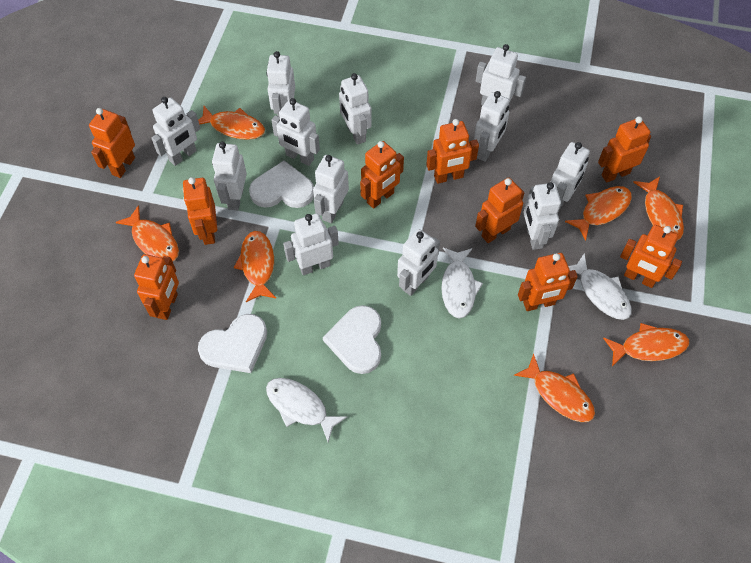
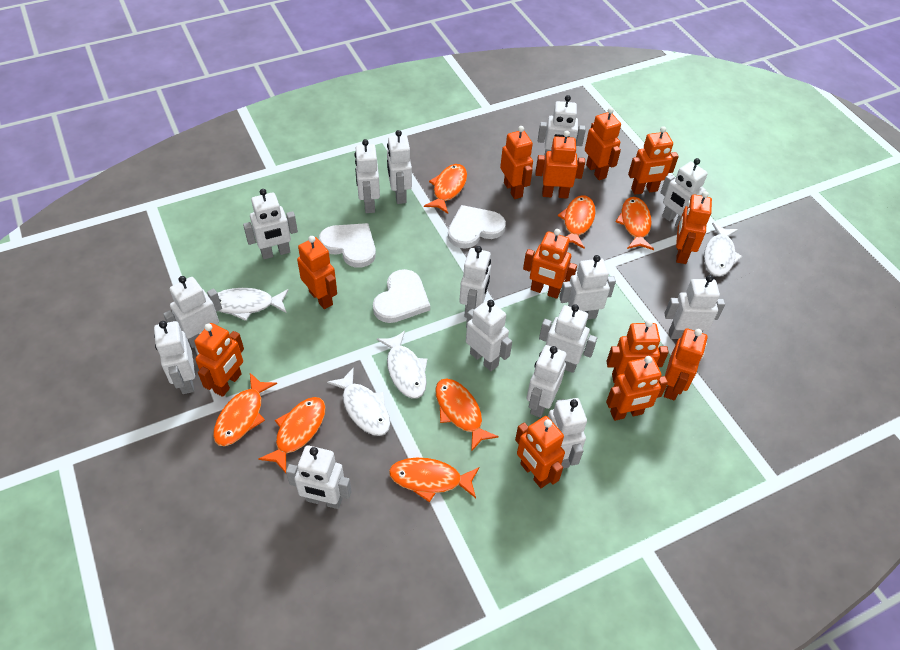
orange robot: [89,108,135,178] [134,254,179,320] [183,177,217,245] [360,141,404,209] [426,119,479,184] [475,178,524,243] [518,253,578,311] [598,116,651,183] [620,225,682,288] = 9 -> [194,323,244,397] [297,236,337,309] [500,126,533,199] [515,416,565,488] [523,229,577,299] [535,131,585,198] [585,108,621,180] [606,320,669,383] [606,356,668,421] [628,126,679,195] [664,328,708,400] [676,191,712,264] = 12
white fish: [266,378,347,442] [441,248,483,318] [568,253,632,320] = 3 -> [218,288,289,321] [327,367,390,436] [377,331,427,399] [704,222,743,276] = 4
white robot: [151,97,200,166] [212,142,247,210] [266,51,295,117] [271,98,320,166] [283,213,339,275] [313,155,349,223] [339,73,372,145] [397,229,440,296] [474,91,509,162] [476,44,526,105] [523,182,561,250] [551,142,590,210] = 12 -> [154,321,195,394] [163,276,222,348] [243,189,298,259] [286,445,352,509] [355,139,380,213] [387,130,412,204] [459,246,491,318] [466,300,512,371] [527,345,567,418] [538,95,586,157] [539,304,597,373] [548,398,587,469] [559,255,616,320] [660,158,708,227] [664,275,725,339] = 15

